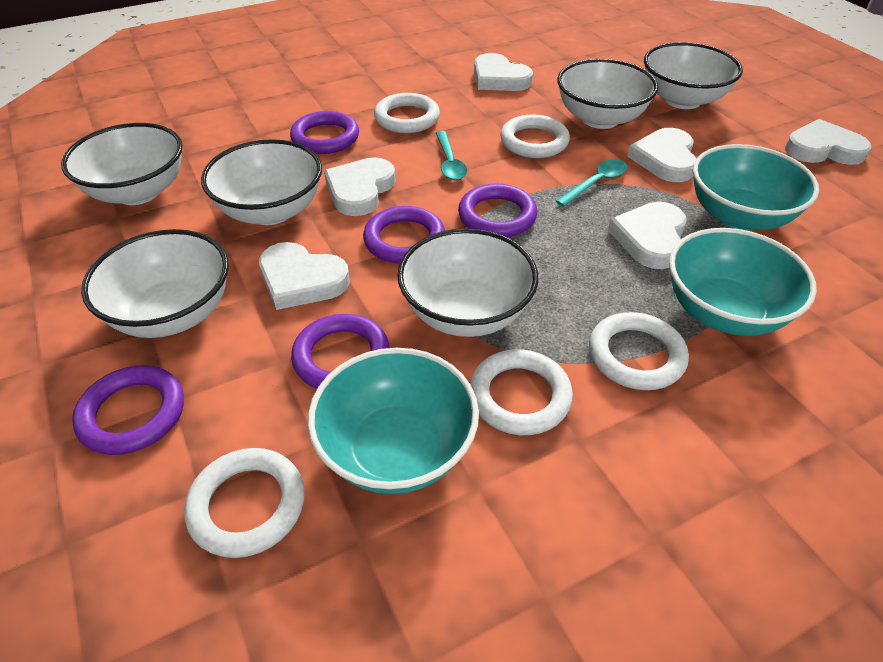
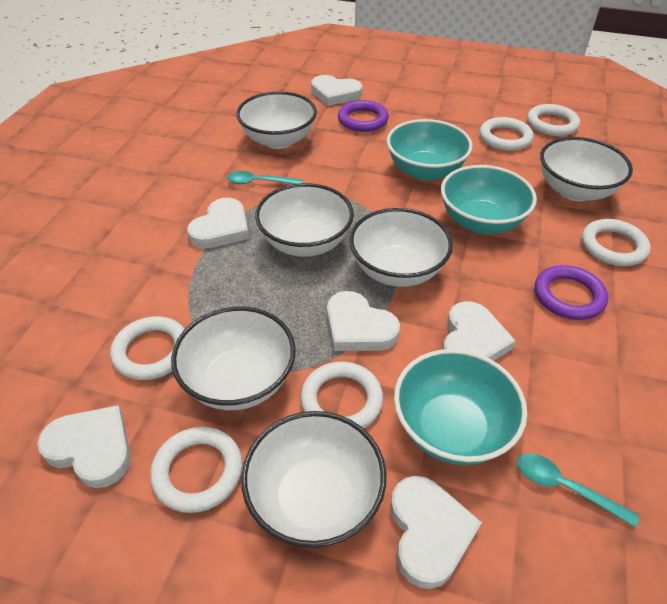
purple ring: [72,365,184,455] [290,111,359,154] [291,314,390,389] [363,206,445,264] [458,183,537,237] = 5 -> [338,100,389,132] [535,265,608,320] = 2
white ring: [184,448,305,558] [374,93,440,133] [470,349,573,435] [500,115,570,158] [589,312,689,390] = 5 -> [110,316,185,380] [150,427,242,513] [300,362,383,429] [480,117,533,151] [527,104,580,136] [582,219,651,266] = 6

